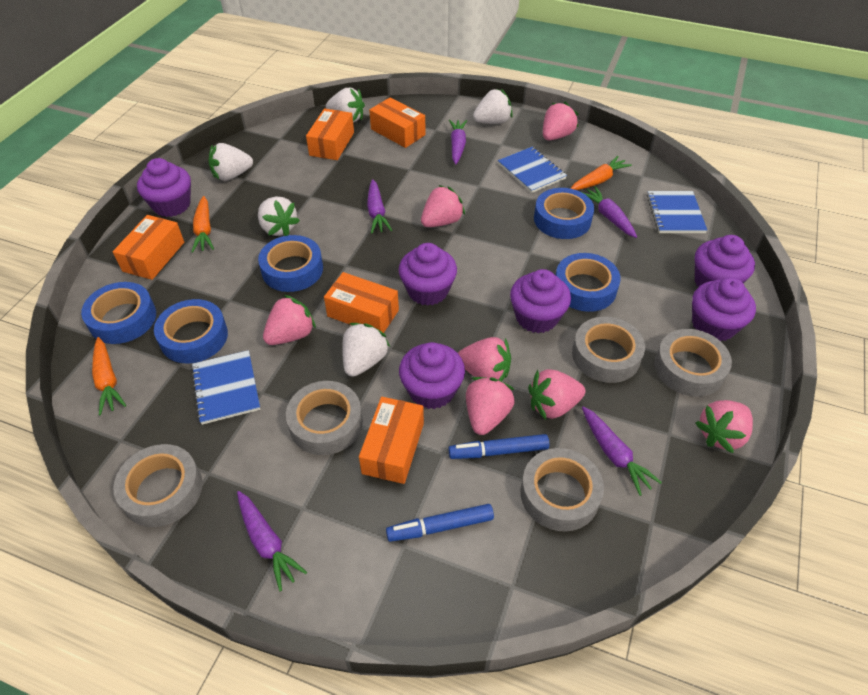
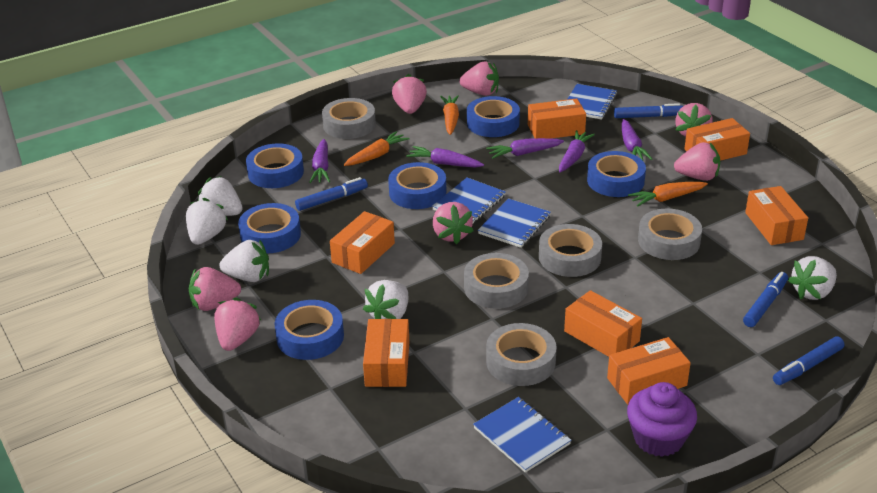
blue marker: [386,504,494,542] [448,434,549,459] = 2 -> [295,177,368,211] [614,103,683,118] [743,272,788,327] [773,337,845,385] = 4
blue notebook: [191,350,260,425] [498,147,567,193] [647,191,707,233] = 3 -> [432,177,506,223] [473,397,571,473] [478,198,551,248] [567,84,617,120] = 4
blue tape: [81,282,156,344] [154,299,228,363] [258,235,323,292] [534,188,594,239] [556,253,621,312] = 5 -> [238,203,301,254] [246,143,304,188] [274,300,344,360] [388,162,446,209] [467,96,520,137] [587,151,646,197] = 6
orange box: [113,215,184,280] [306,108,354,160] [324,272,399,333] [359,397,424,484] [369,98,425,148] = 5 -> [330,211,395,274] [363,319,409,387] [528,98,586,139] [564,290,642,357] [607,337,691,405] [684,118,750,161] [745,186,808,245] = 7
purple cupcake: [137,158,191,217] [398,243,457,306] [399,342,465,409] [510,269,571,333] [692,277,756,341] [695,235,755,287] = 6 -> [627,382,697,457] = 1

